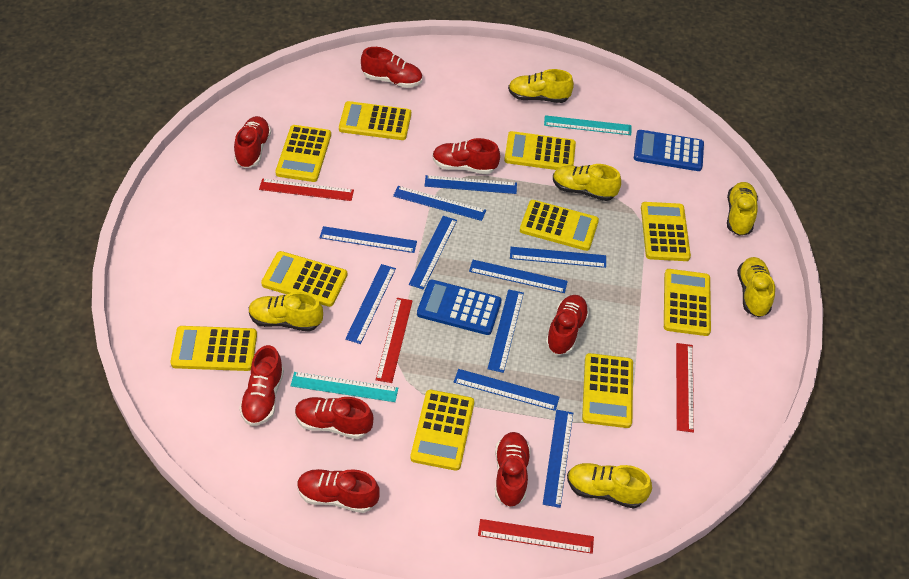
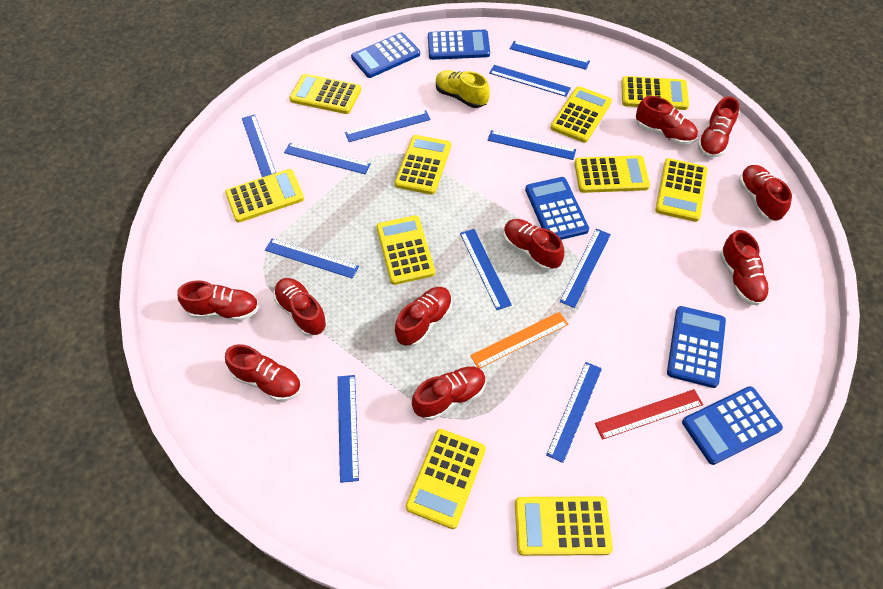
blue calculator: [417,280,502,335] [634,130,704,171] = 2 -> [351,32,420,78] [428,30,490,60] [525,177,589,240] [667,306,726,388] [682,386,783,465] = 5
blue ruler: [320,226,417,253] [345,264,396,344] [393,186,486,221] [409,216,457,290] [425,175,517,194] [454,369,559,411] [469,260,568,293] [487,289,524,373] [510,247,606,268] [543,410,573,508] = 10 -> [242,114,276,177] [265,238,359,279] [284,143,371,174] [338,375,359,483] [345,110,431,142] [460,229,512,310] [487,130,576,160] [489,65,571,97] [510,41,590,70] [546,362,602,463] [560,229,611,308] = 11
orange ruler: none = 0 -> [470,312,568,368] = 1
red ruler: [259,179,354,201] [376,298,413,383] [478,519,594,554] [676,343,694,433] = 4 -> [595,389,703,440] = 1
red shoe: [234,116,271,168] [239,345,284,426] [295,397,373,439] [297,469,380,513] [361,47,422,88] [432,138,500,174] [495,432,531,507] [546,295,589,355] = 8 -> [178,280,259,321] [225,344,302,402] [274,278,327,336] [395,287,452,347] [412,366,486,420] [503,219,564,271] [636,96,698,145] [697,96,739,158] [720,230,770,306] [739,165,792,221] = 10
turquoise ruler: [290,372,398,402] [544,115,631,135] = 2 -> none = 0
yellow shoe: [249,292,323,332] [508,69,574,103] [553,164,621,201] [567,463,652,509] [727,182,758,236] [737,257,775,317] = 6 -> [436,70,490,108] = 1

